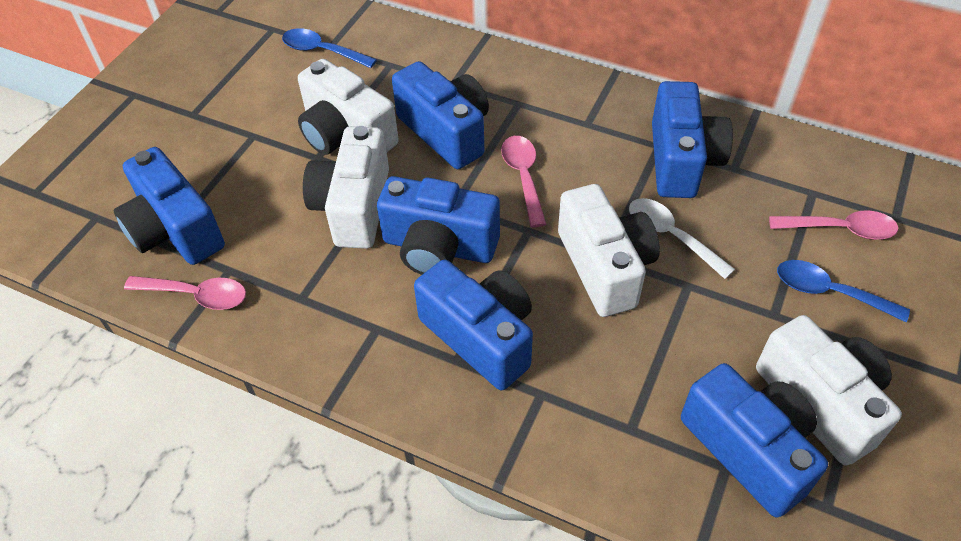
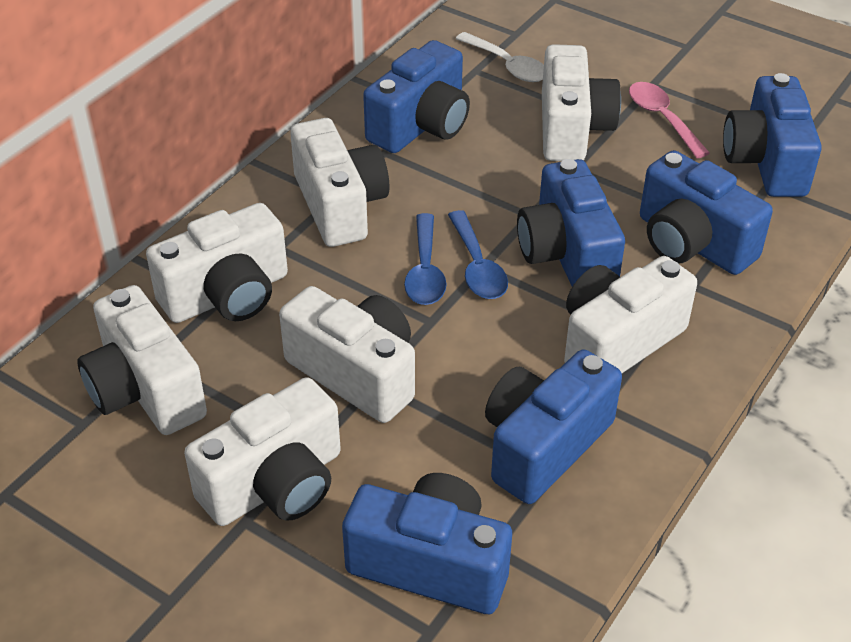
pink spoon: [124,276,246,310] [501,136,546,227] [769,211,898,240] = 3 -> [629,82,710,158] = 1
white camera: [298,59,399,155] [303,126,389,249] [558,184,660,317] [756,315,902,466] = 4 -> [77,285,207,435] [146,203,288,323] [184,377,341,526] [279,286,415,423] [290,118,390,247] [542,44,621,161] [564,256,697,373] = 7

